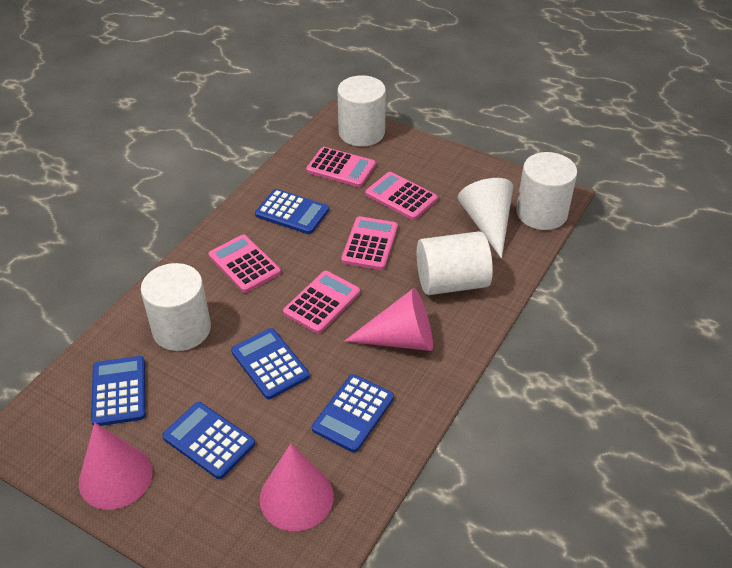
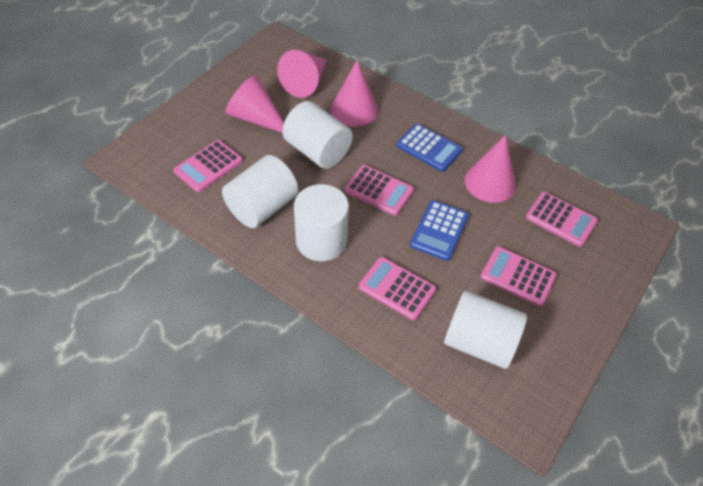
blue calculator: [91,356,146,426] [162,402,255,479] [231,328,310,399] [255,189,329,234] [312,374,394,452] = 5 -> [397,124,463,172] [410,200,469,261] = 2
pink cone: [79,423,153,510] [260,444,334,531] [344,288,433,351] = 3 -> [225,75,284,133] [277,50,327,98] [331,60,378,127] [465,135,516,203] = 4
white cone: [458,178,513,259] = 1 -> none = 0

